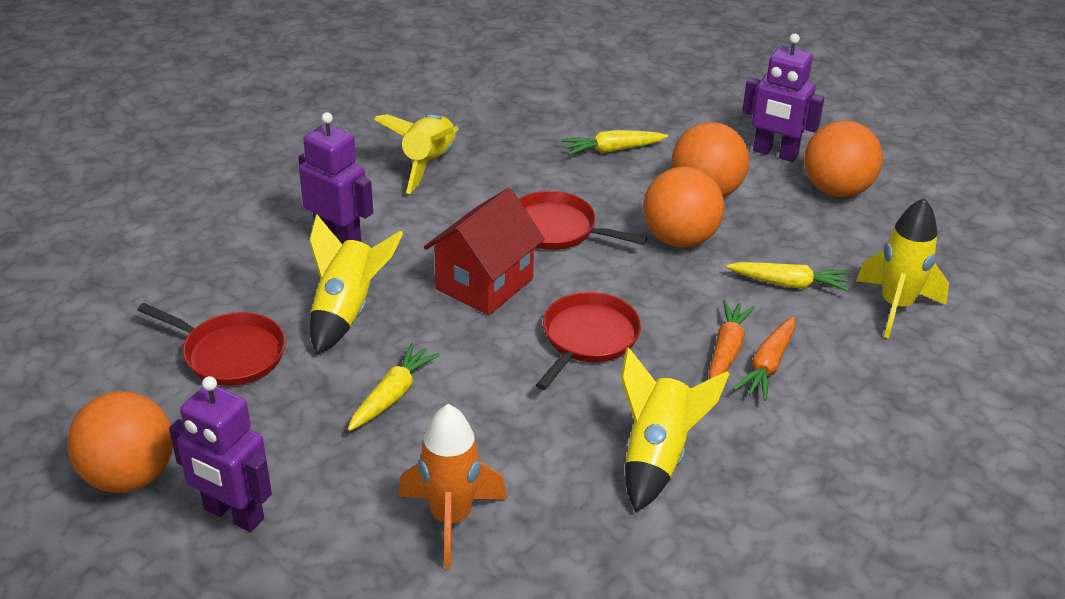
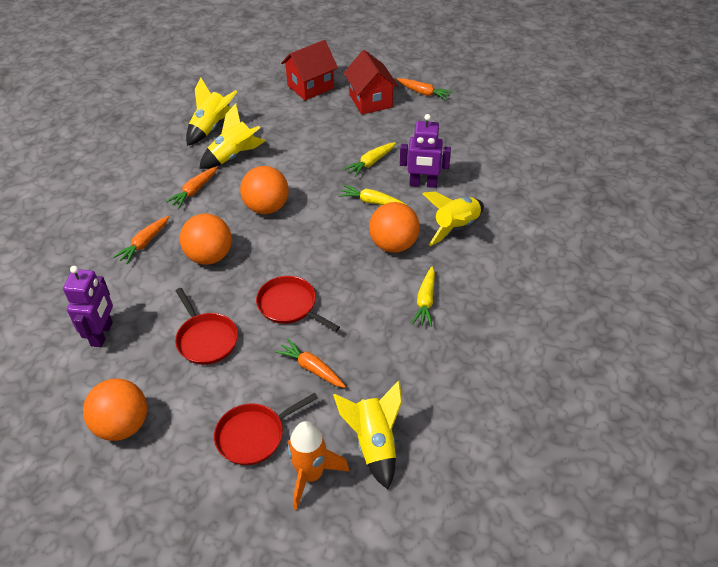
orange carrot: [709,300,755,379] [734,317,795,401] = 2 -> [113,216,169,264] [166,167,218,208] [275,338,346,388] [396,78,453,100] = 4
purple robot: [169,376,272,532] [298,112,373,244] [742,33,825,162] = 3 -> [63,266,113,347] [400,114,451,188] = 2
red house: [424,188,545,315] = 1 -> [281,40,338,101] [344,50,398,115] = 2

